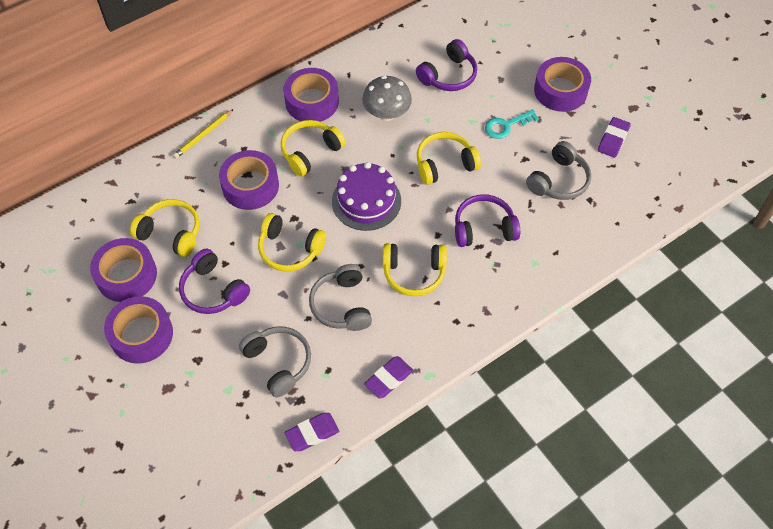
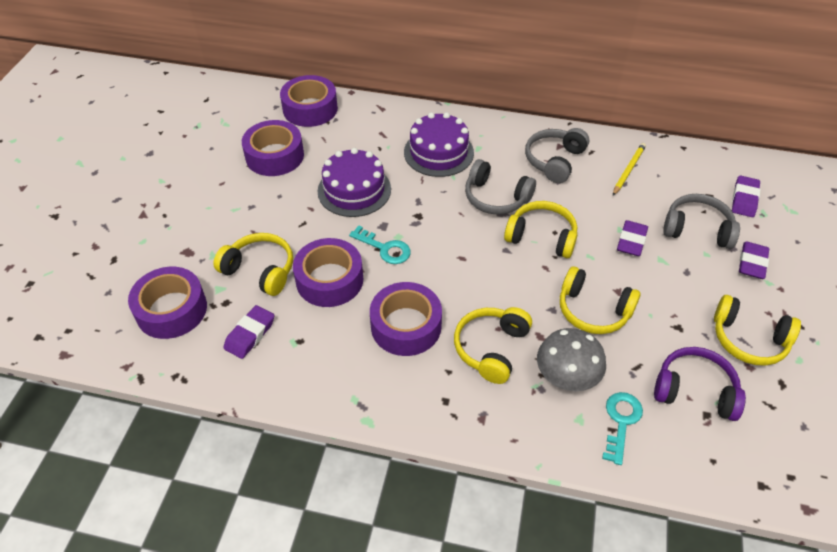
purple cake: [332,162,401,231] = 1 -> [318,148,391,217] [404,112,474,177] = 2
purple eraser: [285,413,339,451] [364,356,413,398] [598,117,631,158] = 3 -> [224,305,274,359] [617,220,648,256] [732,175,761,217] [739,241,769,279] = 4
purple headphones: [179,249,250,314] [416,39,477,91] [455,194,520,247] = 3 -> [654,347,746,421] = 1
turquoise key: [485,109,539,139] = 1 -> [349,225,411,264] [602,392,643,465] = 2

